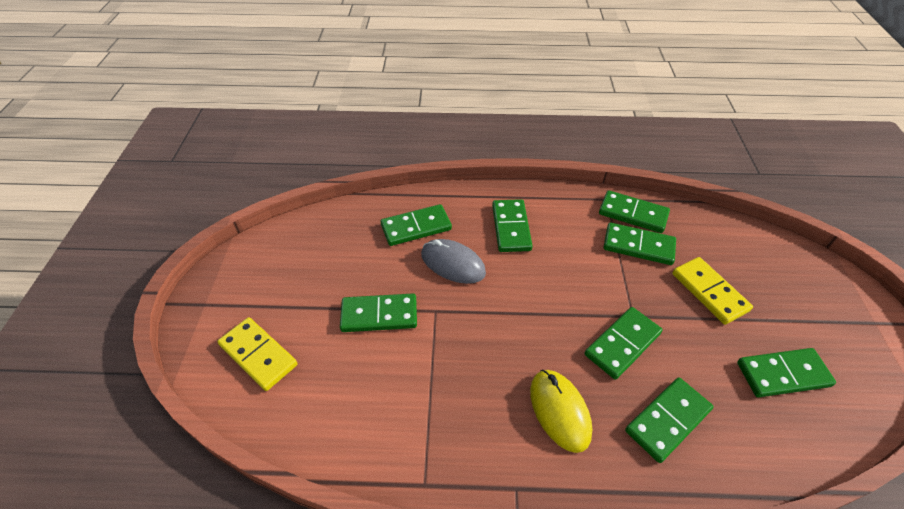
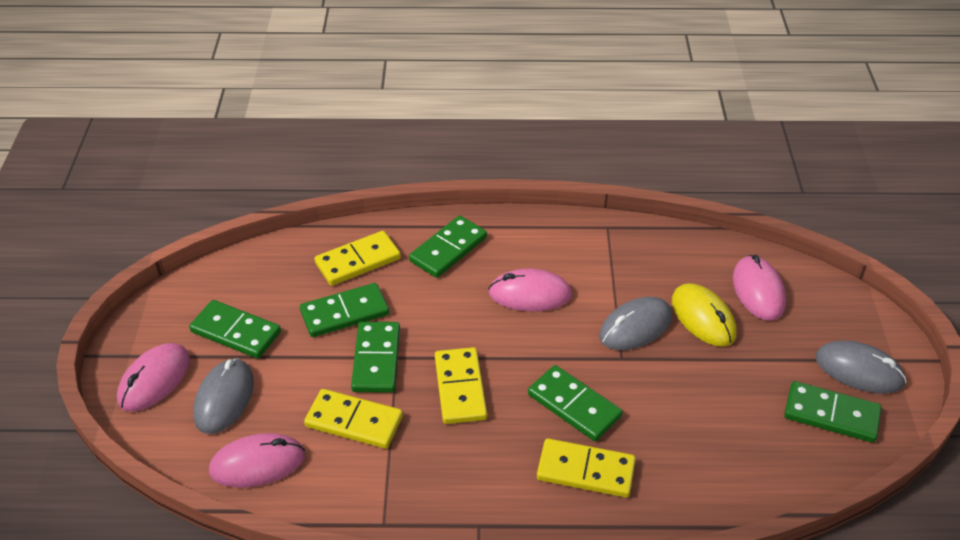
green domino: [340,294,417,332] [381,204,452,246] [492,199,533,252] [585,307,663,380] [599,190,670,233] [604,223,676,265] [625,377,713,463] [737,348,836,397] = 8 -> [189,300,281,359] [300,283,389,337] [351,322,400,393] [409,215,487,278] [528,365,622,441] [784,381,881,443] = 6
grey mouse: [421,239,486,284] = 1 -> [193,358,254,434] [599,297,672,350] [815,340,907,394] = 3
pink mouse: none = 0 -> [117,343,190,411] [209,433,305,488] [488,269,572,311] [733,255,786,321] = 4
yellow domino: [217,317,298,391] [672,257,753,325] = 2 -> [304,389,403,449] [314,231,401,286] [435,347,487,424] [537,438,636,498] = 4

